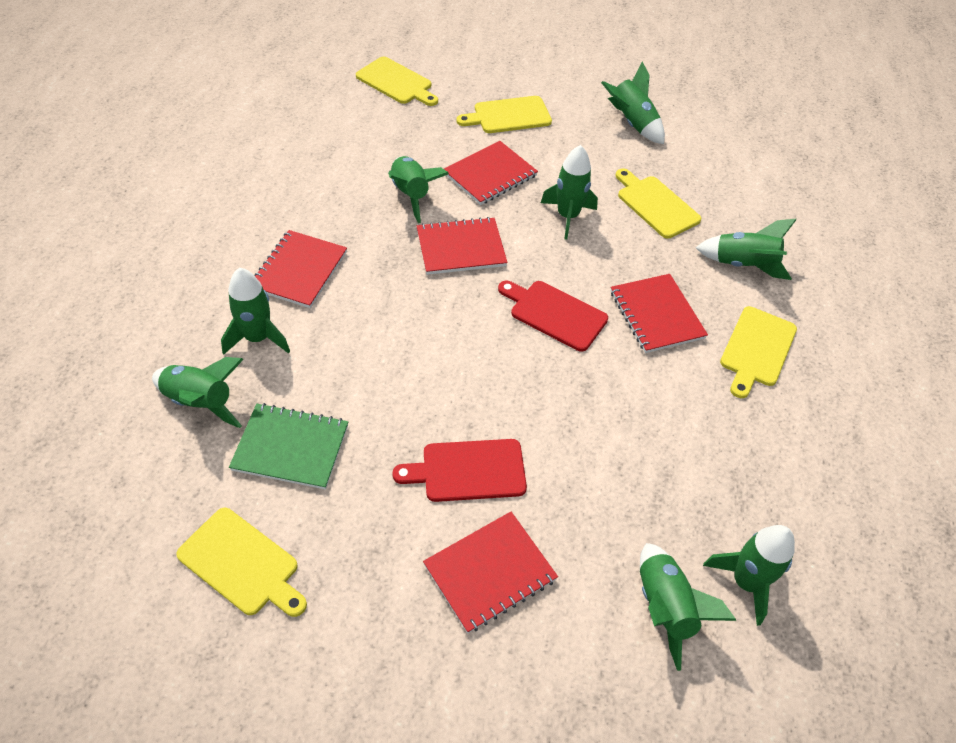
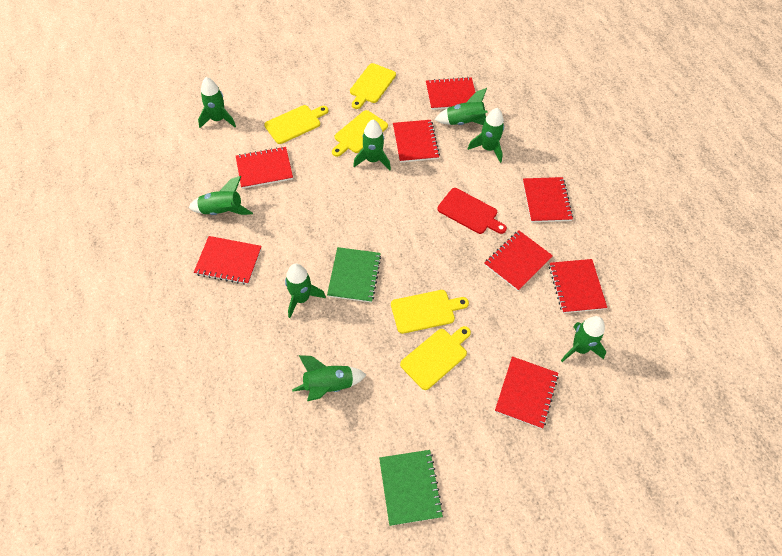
green notebook: [229,403,348,489] = 1 -> [327,247,381,303] [379,450,443,526] = 2
red cutting board: [392,439,527,502] [498,281,608,352] = 2 -> [437,188,507,234] = 1
red notebook: [255,230,347,308] [417,217,508,275] [423,512,558,633] [444,141,538,205] [611,274,708,353] = 5 -> [194,236,262,285] [236,147,293,189] [393,120,440,163] [426,77,475,110] [484,230,553,291] [495,356,559,429] [523,177,573,222] [549,259,607,313] = 8

